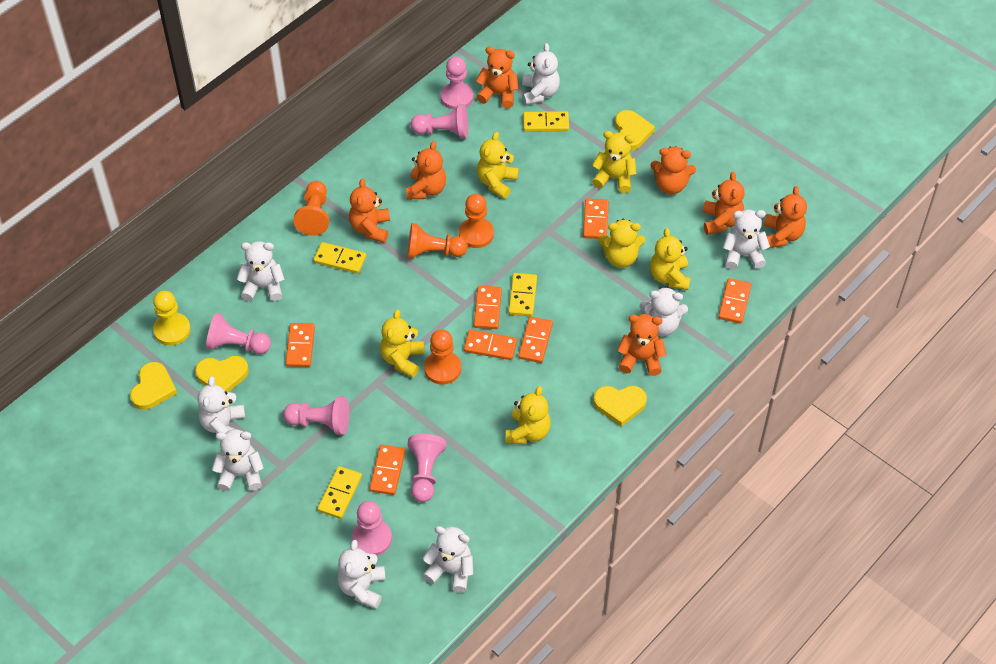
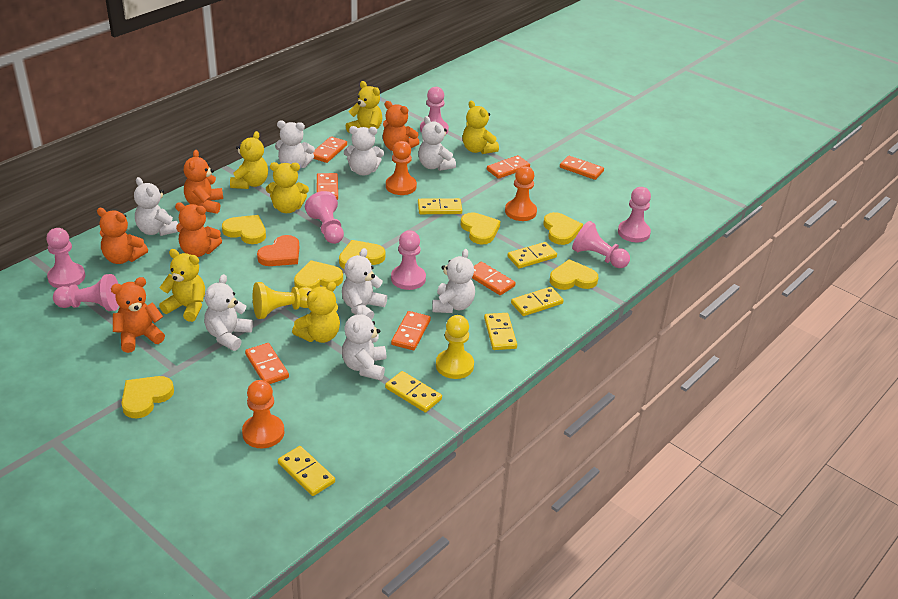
orange heart: none = 0 -> [257,235,299,266] = 1
orange pawn: [293,181,329,236] [407,223,468,259] [424,330,461,385] [459,194,494,248] = 4 -> [242,380,285,448] [386,141,417,195] [505,166,537,221] = 3
orange teddy bear: [349,179,390,243] [406,141,446,199] [476,47,519,108] [617,314,666,376] [650,146,696,194] [703,172,745,235] [764,186,807,248] = 7 -> [97,208,148,264] [111,277,165,353] [175,202,222,257] [184,150,223,214] [383,101,420,151] = 5
pink pawn: [206,313,271,354] [283,397,350,435] [352,501,392,556] [408,434,446,502] [411,104,468,138] [440,56,474,110] = 6 -> [46,228,85,288] [53,274,119,311] [305,191,344,244] [391,230,426,290] [420,87,449,134] [572,221,630,268] [618,187,651,242] = 7
yellow domino: [314,242,366,274] [318,466,362,519] [508,273,537,316] [523,111,569,132] = 4 -> [278,446,335,496] [385,371,442,412] [418,198,462,214] [484,313,517,350] [507,242,557,268] [511,287,564,316] = 6
yellow heart: [130,362,177,410] [195,356,249,392] [593,386,647,427] [615,110,655,151] = 4 -> [121,376,174,418] [222,215,266,244] [294,260,343,289] [339,240,386,269] [461,212,501,244] [544,212,583,245] [550,259,598,290] = 7
yellow pawn: [153,291,191,345] = 1 -> [253,282,313,319] [436,315,474,379] = 2

